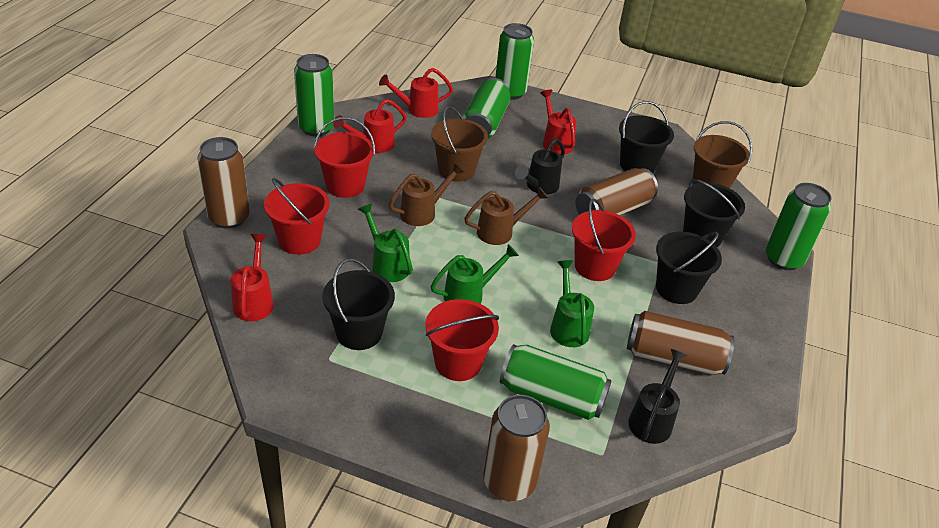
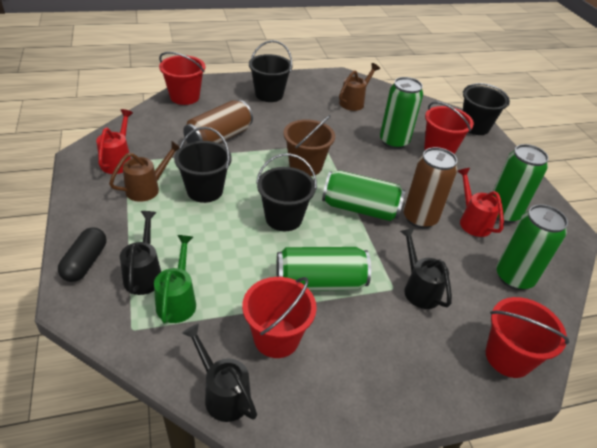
black capsule: none = 0 -> [58,227,106,282] = 1
black watering can: [515,138,565,194] [628,349,688,444] = 2 -> [120,211,161,295] [182,324,257,422] [400,228,452,309] = 3
brown bucket: [431,106,488,182] [692,121,752,188] = 2 -> [283,115,335,176] = 1
brown can: [197,137,250,229] [483,395,550,501] [575,168,658,215] [627,311,734,375] = 4 -> [183,100,253,143] [403,147,458,228] = 2
green watering can: [358,203,413,282] [431,244,519,304] [550,260,594,347] = 3 -> [154,235,196,324] = 1
red watering can: [231,234,274,321] [333,99,407,153] [379,68,453,118] [540,90,576,155] = 4 -> [96,109,133,174] [458,168,504,237] = 2

